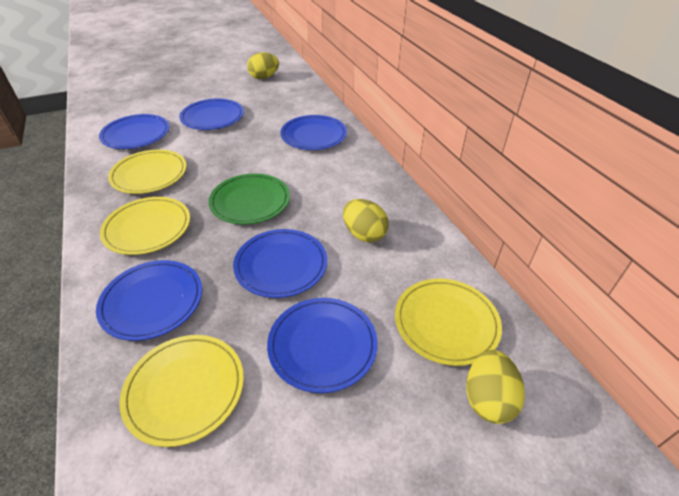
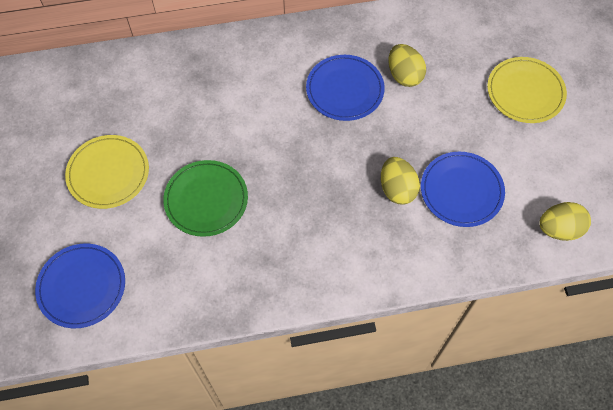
blue plate: [96,260,202,341] [99,114,169,149] [179,99,244,130] [233,229,327,298] [267,298,378,393] [280,115,347,150] = 6 -> [35,244,125,328] [306,55,385,121] [421,152,505,227] = 3
yellow plate: [100,197,190,255] [108,150,187,194] [120,335,244,447] [395,279,502,366] = 4 -> [65,135,149,209] [487,57,567,123] = 2

